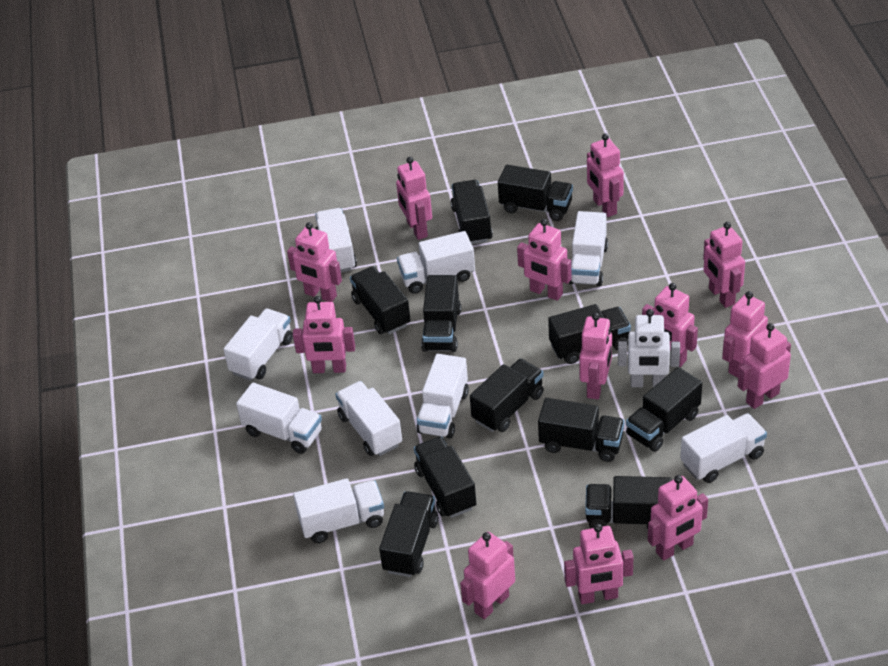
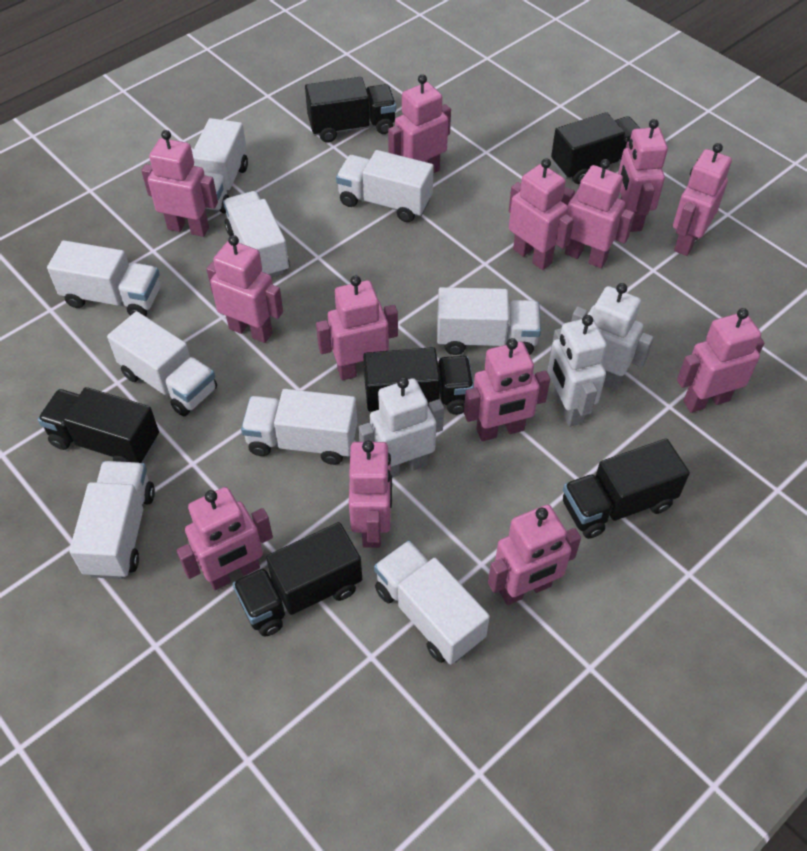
black truck: [350,266,411,334] [379,491,438,577] [414,436,476,518] [421,275,461,352] [451,180,493,244] [470,359,544,432] [498,165,573,221] [538,398,625,462] [548,304,631,364] [585,476,672,529] [626,367,702,452] = 11 -> [38,387,159,463] [233,522,362,637] [305,77,396,142] [363,347,474,415] [551,112,640,184] [563,438,690,539] = 6
white robot: [618,309,680,387] = 1 -> [358,377,444,478] [548,315,607,427] [571,283,654,390] = 3

